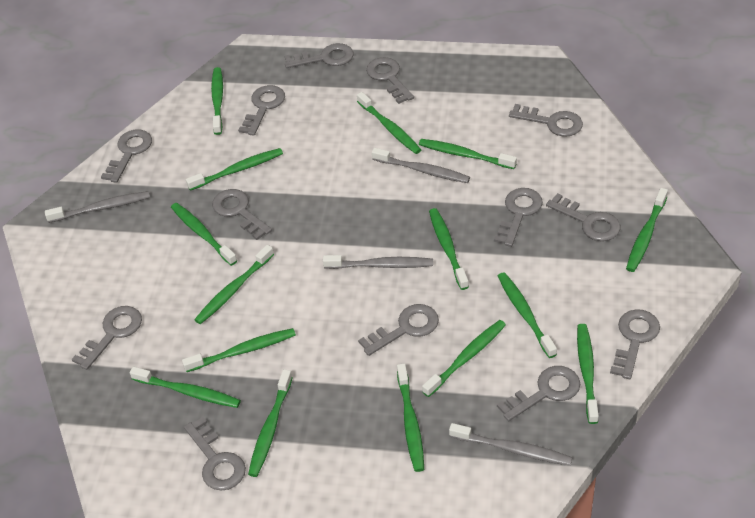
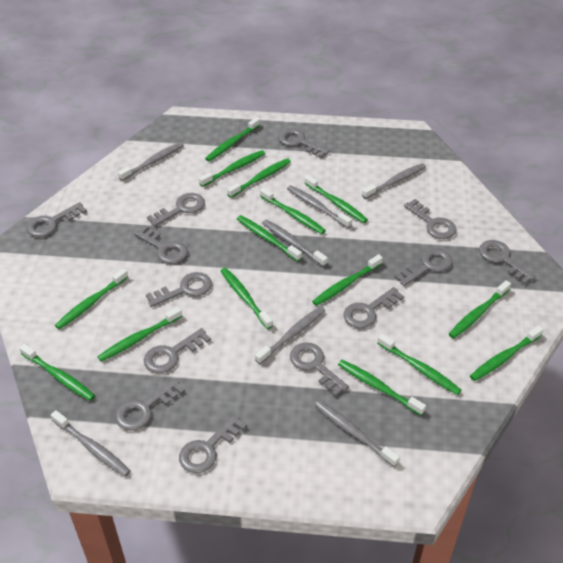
grey toothbrush: [45,191,150,223] [323,255,433,269] [372,148,470,183] [449,423,572,466] = 4 -> [51,410,130,477] [118,142,184,181] [255,306,325,364] [262,219,328,267] [287,185,352,228] [315,400,400,467] [362,163,426,199] = 7

